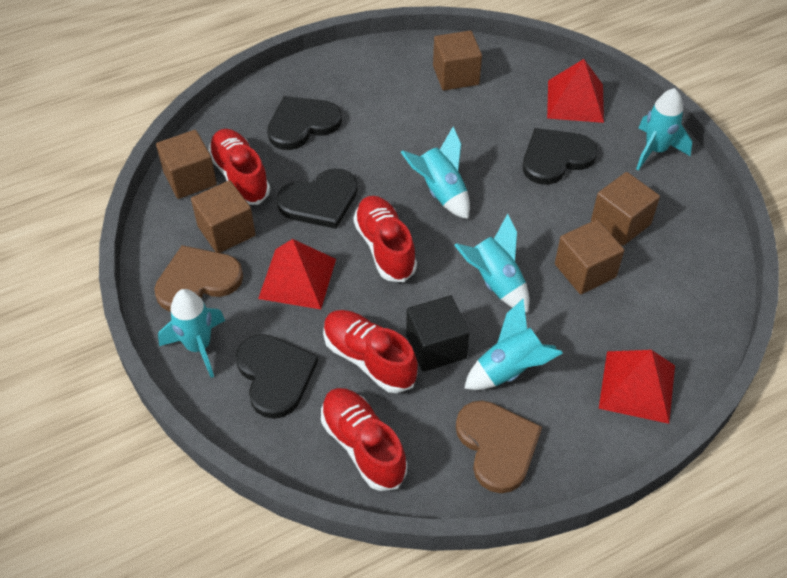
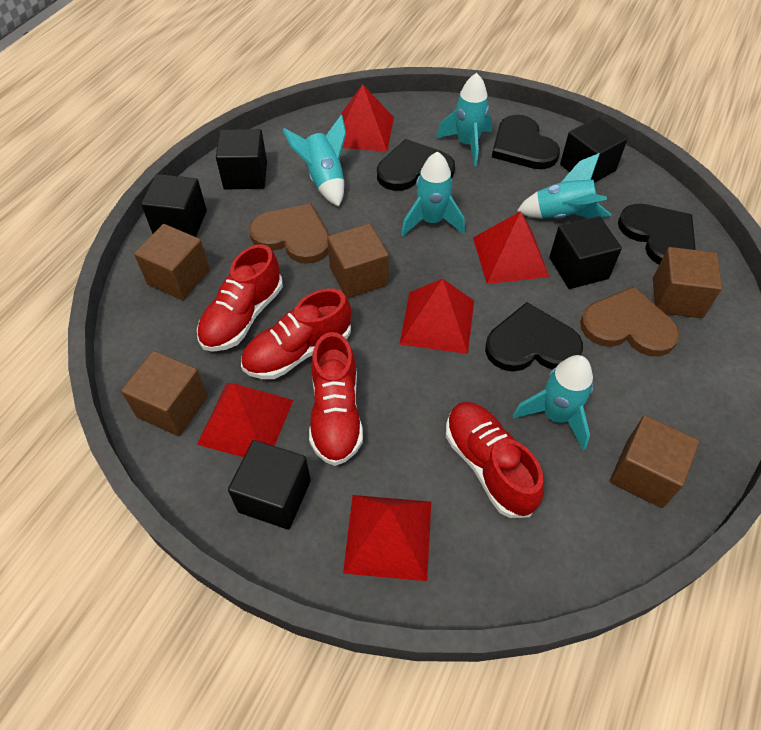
black cube: [406,295,470,372] = 1 -> [141,174,207,237] [216,129,267,190] [228,440,311,530] [549,216,622,289] [560,117,628,183] = 5
red pyramid: [258,239,336,309] [547,59,604,123] [599,350,675,424] = 3 -> [197,383,293,457] [341,84,394,152] [343,495,431,581] [400,279,474,354] [473,211,549,284] = 5

